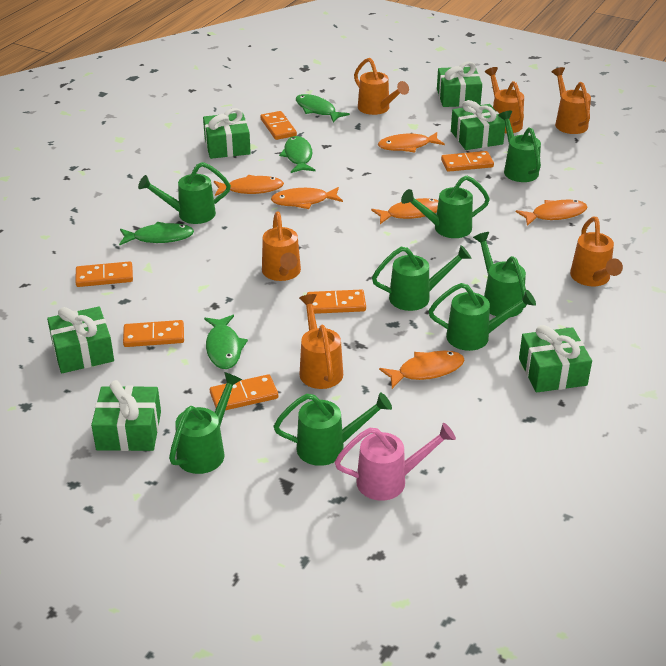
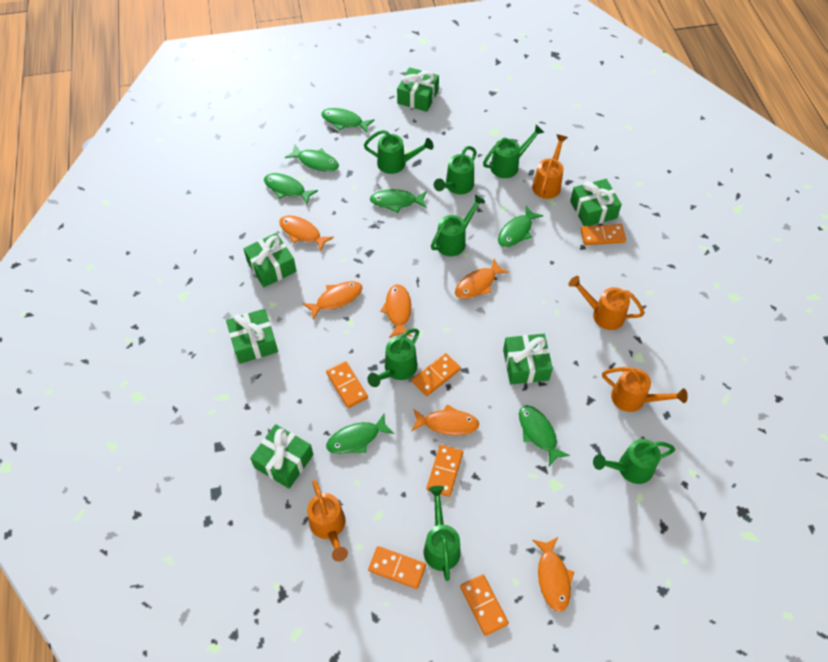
green fish: [119,222,194,246] [204,315,248,369] [279,136,316,173] [296,94,350,123] = 4 -> [264,173,318,204] [285,145,339,172] [321,108,375,133] [326,414,394,454] [370,189,427,213] [498,205,543,247] [519,405,570,466] = 7
green watering can: [138,162,231,224] [169,372,242,474] [274,393,392,466] [372,245,471,311] [401,176,490,238] [428,283,536,351] [473,232,527,317] [498,111,541,182] = 8 -> [364,130,434,174] [367,329,419,387] [424,486,461,581] [431,194,485,256] [434,146,477,194] [483,125,544,178] [593,439,675,484] = 7
orange watering can: [262,212,301,281] [299,294,343,389] [354,58,409,115] [485,67,524,133] [552,67,591,134] [570,217,623,286] = 6 -> [307,480,348,562] [532,134,568,199] [569,276,645,330] [602,367,688,412] = 4
pink watering can: [335,423,456,501] = 1 -> none = 0

